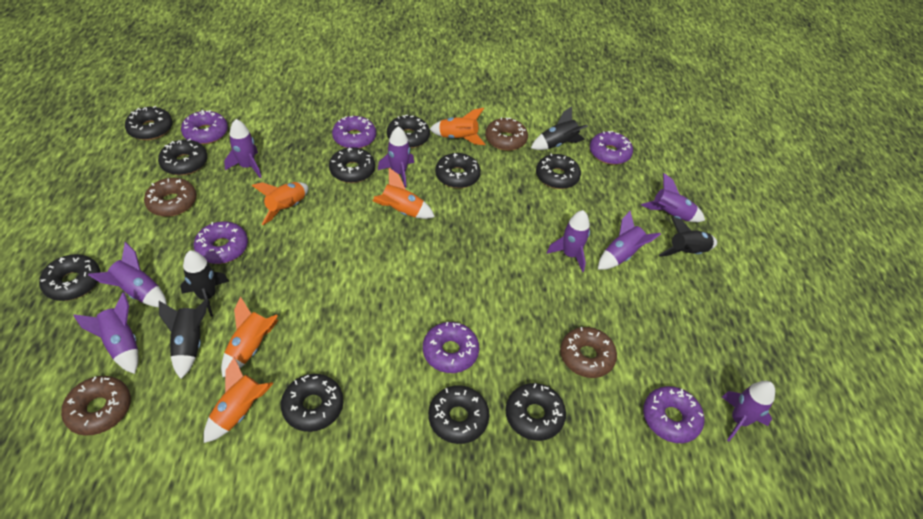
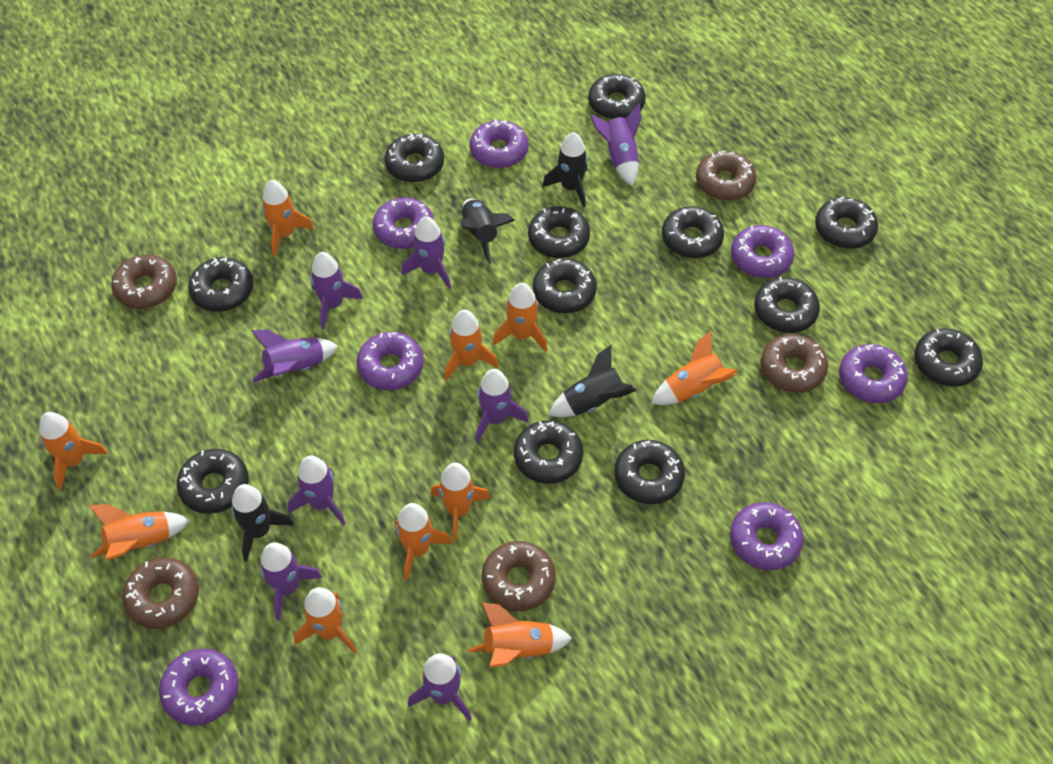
black donut: [39,254,100,301] [125,106,173,140] [158,139,208,175] [281,374,343,432] [329,147,375,183] [387,115,430,148] [428,385,490,444] [435,153,481,188] [506,383,566,441] [536,153,581,189] = 10 -> [177,449,249,514] [188,257,253,312] [385,133,444,183] [514,420,583,484] [528,206,590,258] [533,259,597,313] [588,74,646,119] [614,440,685,504] [662,206,724,258] [754,277,820,333] [815,197,878,249] [914,328,983,387] = 12
brown donut: [61,376,131,435] [144,178,197,217] [485,117,528,151] [560,327,617,378] = 4 -> [111,254,177,309] [122,557,199,629] [482,541,556,611] [696,151,757,201] [760,334,828,393] = 5
orange rocket: [204,357,274,443] [221,296,278,378] [252,182,309,225] [372,168,435,219] [430,108,485,145] = 5 -> [39,412,108,490] [89,504,190,561] [262,180,314,257] [294,587,357,654] [395,503,452,580] [431,463,490,541] [444,310,499,381] [467,602,572,668] [493,283,548,351] [651,331,738,405] = 10
purple donut: [181,110,228,144] [194,221,248,264] [332,116,376,148] [423,322,479,373] [590,131,633,165] [643,386,704,443] = 6 -> [159,649,239,726] [357,332,424,390] [373,198,434,249] [470,119,529,168] [730,502,804,570] [731,225,794,278] [839,344,908,403] = 7

